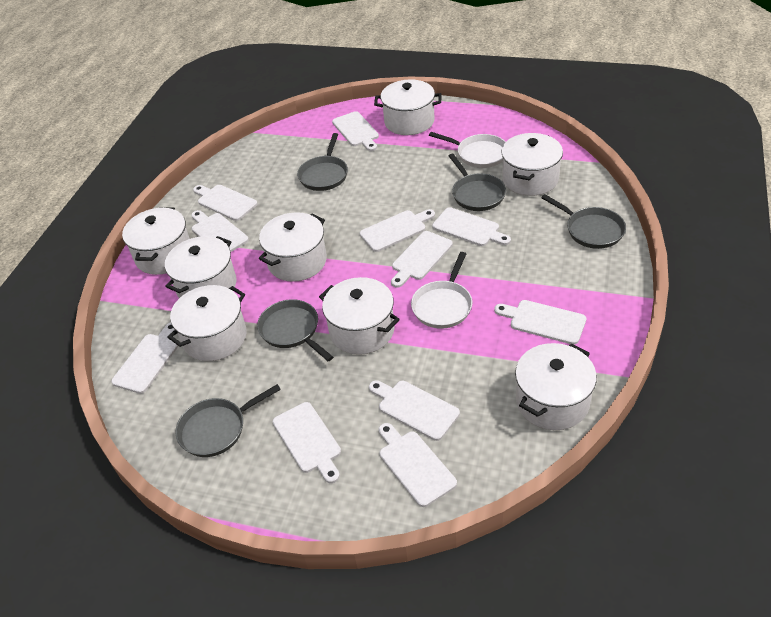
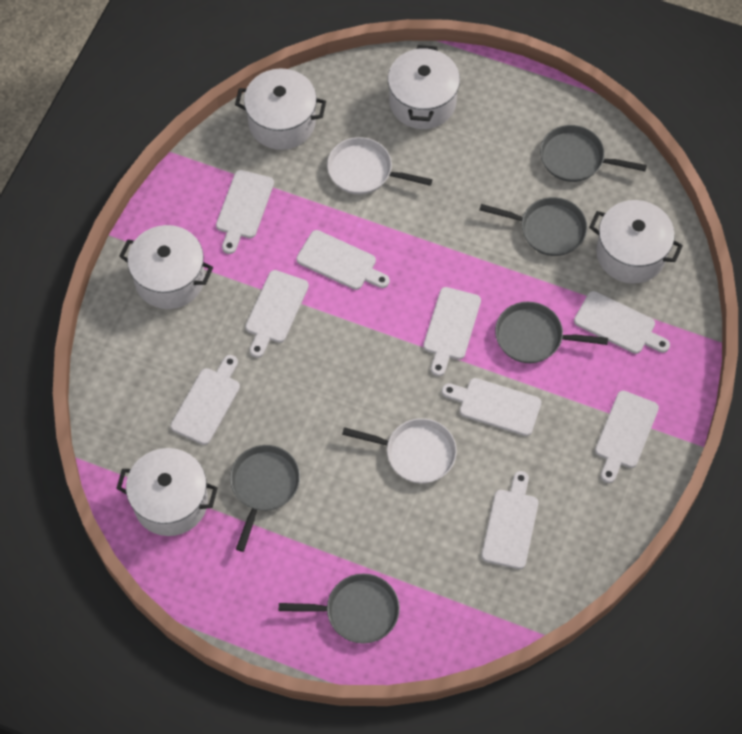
white cutting board: [111,323,178,394] [191,210,249,252] [193,185,258,221] [273,402,341,483] [332,111,379,151] [360,209,435,252] [369,380,460,441] [379,423,457,507] [391,231,453,288] [432,207,511,246] [494,300,586,345] = 11 -> [171,355,240,445] [216,170,274,254] [245,270,309,358] [296,230,390,290] [423,287,481,376] [442,378,541,436] [481,471,538,569] [574,291,670,354] [595,391,659,483] = 9
white pot: [122,208,190,275] [165,236,236,298] [167,285,247,361] [259,212,327,282] [319,277,400,355] [374,80,442,135] [502,133,563,196] [515,343,597,430] = 8 -> [116,448,218,536] [119,225,213,309] [235,69,326,150] [388,45,460,129] [589,200,683,284] = 5

